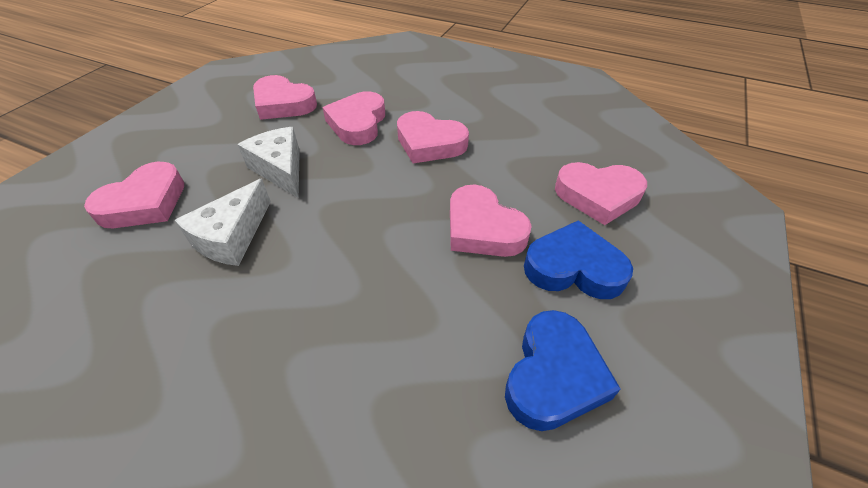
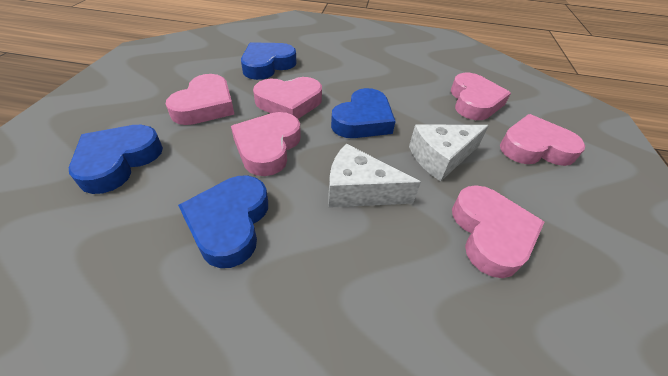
blue heart: [505,310,621,431] [524,220,633,299] = 2 -> [69,125,163,194] [178,175,268,268] [241,42,296,80] [331,88,396,138] = 4

